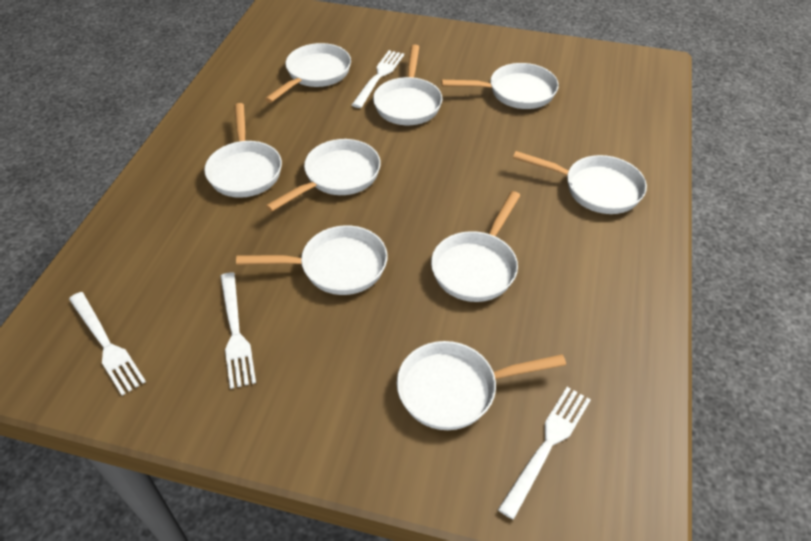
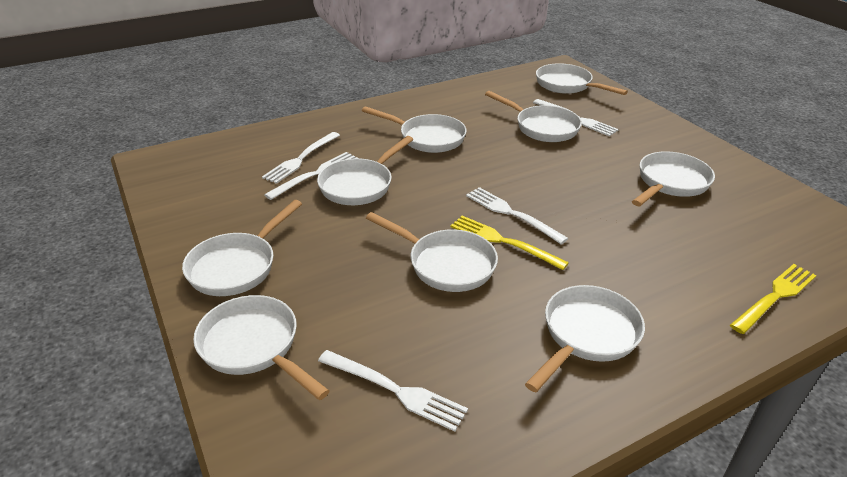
white fork: [69,292,146,395] [220,272,256,389] [352,50,404,108] [498,387,591,520] = 4 -> [262,132,340,184] [264,152,359,200] [318,350,468,432] [466,187,568,244] [533,99,619,136] = 5
yellow fork: none = 0 -> [451,216,569,270] [730,264,816,334] = 2

